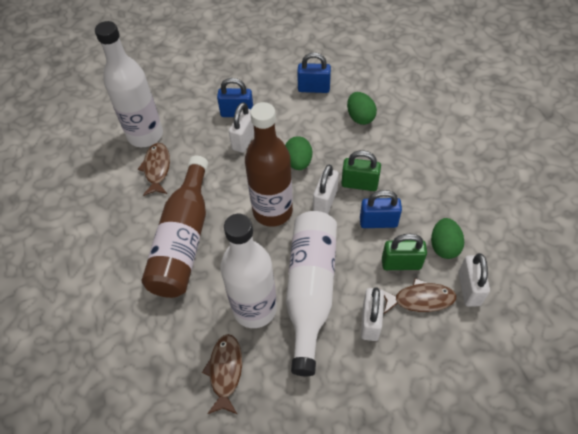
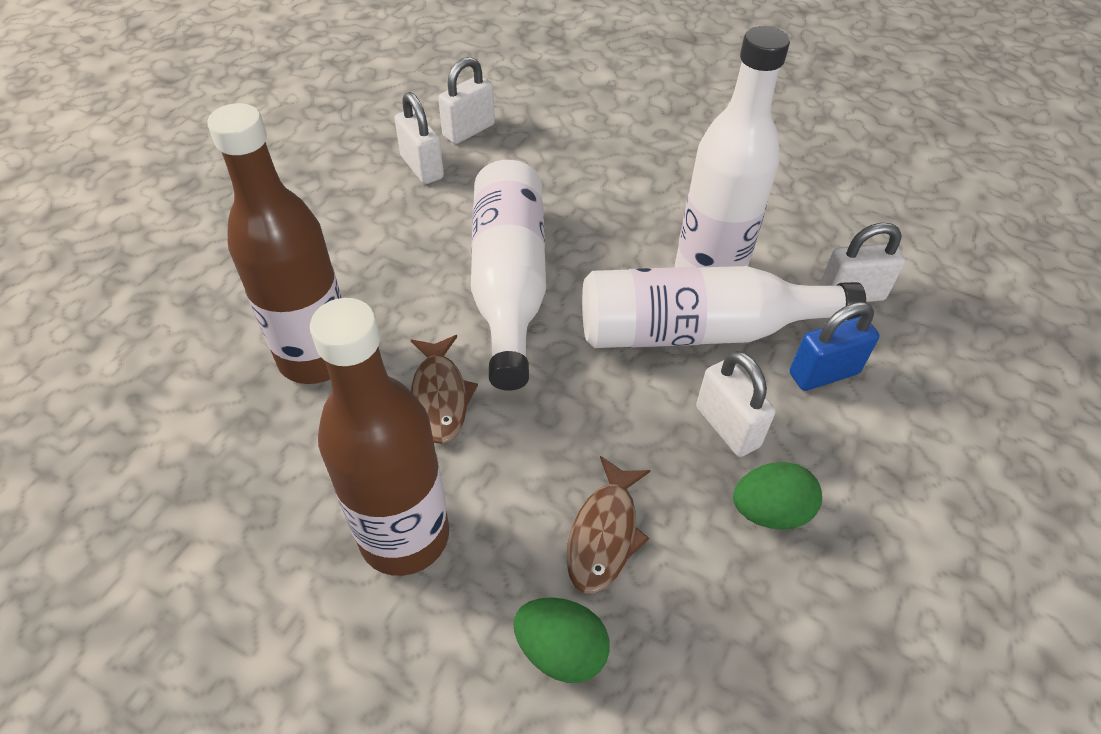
blue padlock: [217,78,253,117] [297,52,331,93] [360,190,402,228] = 3 -> [790,302,880,391] = 1
brown fish: [138,143,170,196] [202,334,242,414] [383,278,457,314] = 3 -> [411,335,478,444] [566,456,651,594] = 2
green egg: [285,136,312,170] [347,92,377,125] [431,218,464,259] = 3 -> [513,597,610,683] [733,462,822,530] = 2
green padlock: [341,151,381,191] [382,234,427,270] = 2 -> none = 0

